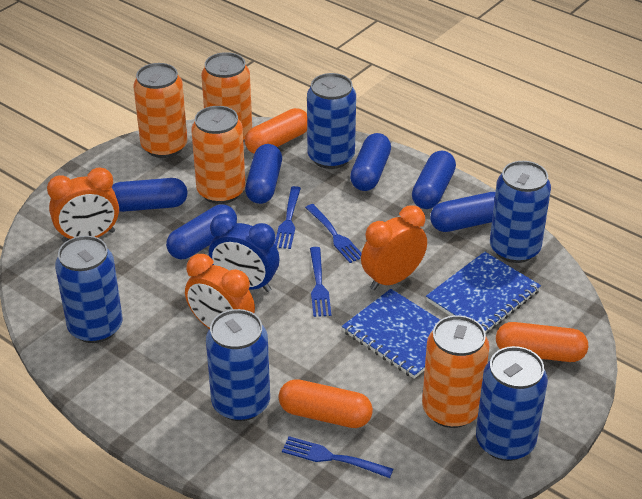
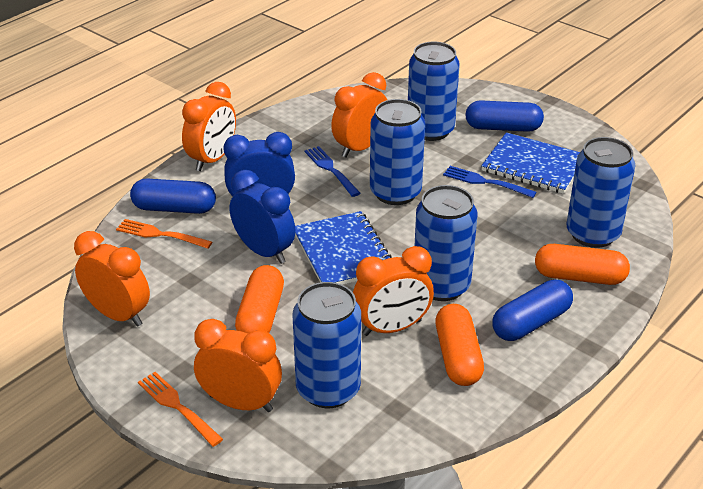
blue capsule: [112,178,188,212] [166,204,237,259] [245,144,282,204] [350,133,391,191] [412,151,456,209] [430,192,495,232] = 6 -> [130,179,216,214] [465,100,544,132] [492,279,573,341] = 3
blue clock: [209,213,279,292] = 1 -> [223,132,295,197] [230,170,295,264] = 2
blue fork: [275,186,301,249] [282,436,393,478] [305,204,362,263] [310,247,331,317] = 4 -> [305,146,361,197] [443,166,536,198] = 2
orange can: [133,63,188,158] [191,106,246,204] [201,52,252,142] [422,315,490,428] = 4 -> none = 0
orange clock: [47,167,119,243] [185,254,255,329] [361,205,427,290] = 3 -> [74,231,150,327] [182,82,236,171] [194,319,282,412] [331,72,387,158] [353,246,434,336] = 5
orange fork: none = 0 -> [116,219,212,249] [138,372,223,447] = 2

